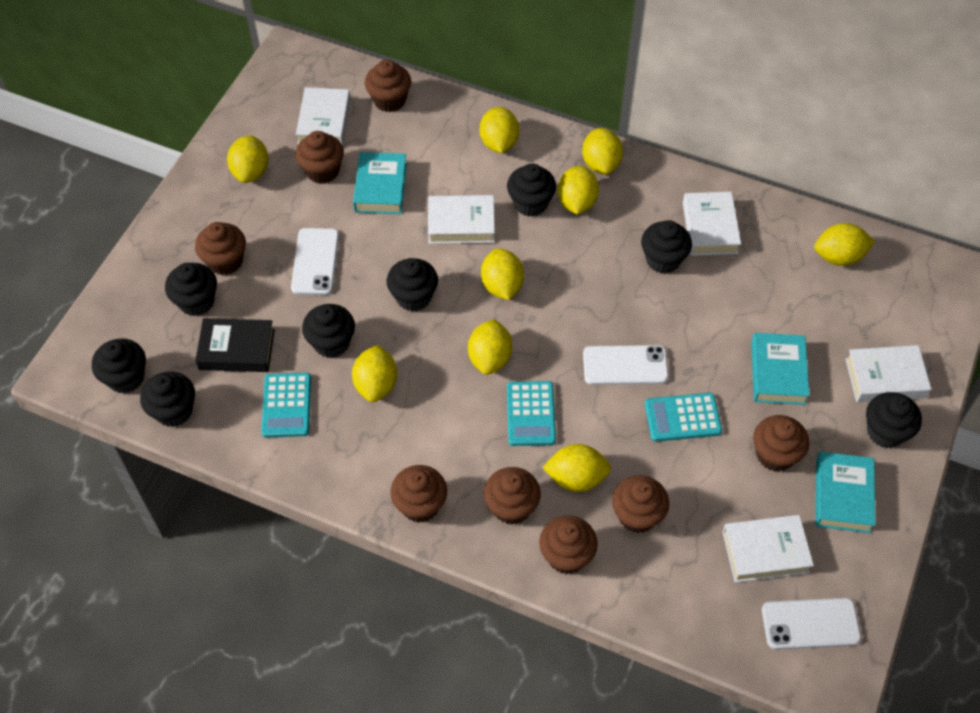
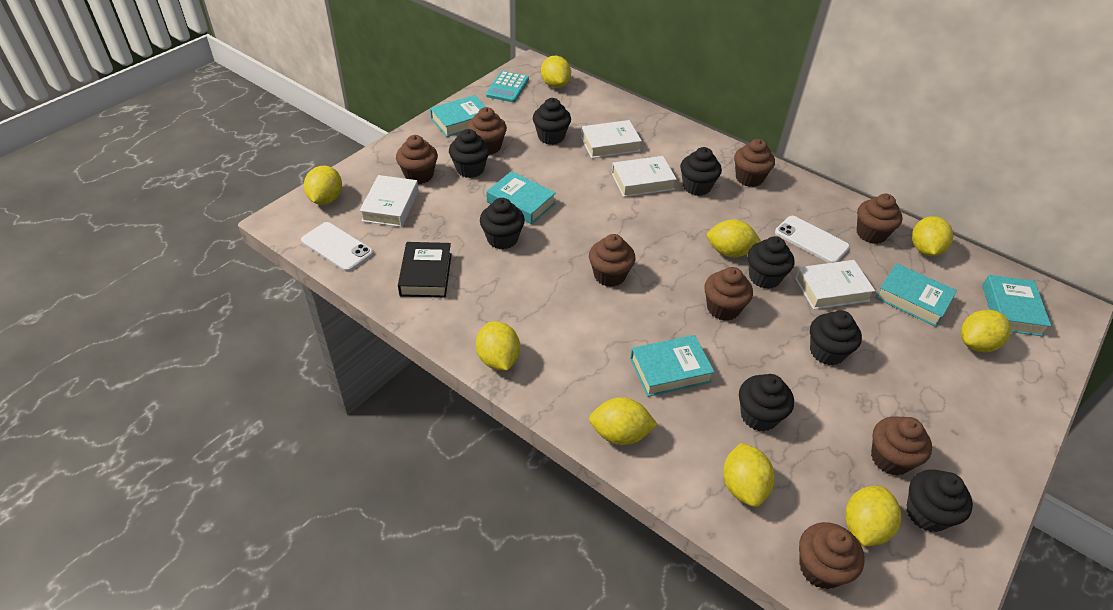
turquoise book: [353,152,407,214] [751,333,810,405] [815,452,875,533] = 3 -> [430,95,486,137] [486,171,556,224] [630,335,715,397] [875,263,957,327] [982,275,1051,336] = 5
turquoise calculator: [261,373,311,438] [507,381,556,446] [645,393,722,442] = 3 -> [486,71,529,102] = 1
white book: [296,87,351,146] [428,195,495,244] [683,192,741,256] [722,515,814,582] [845,345,931,402] = 5 -> [359,175,419,227] [581,120,642,158] [612,156,677,197] [795,260,875,310] = 4
white phone: [291,228,339,295] [583,345,669,385] [762,598,861,650] = 3 -> [301,222,373,272] [775,216,850,263] = 2

